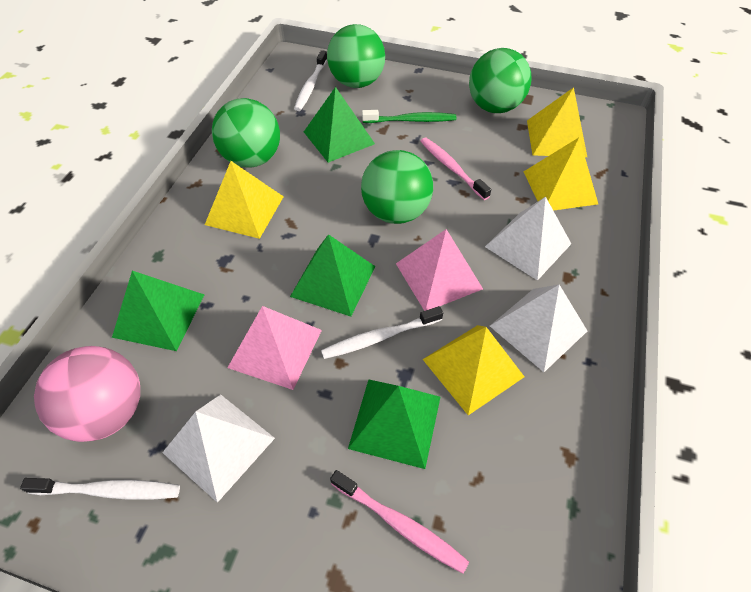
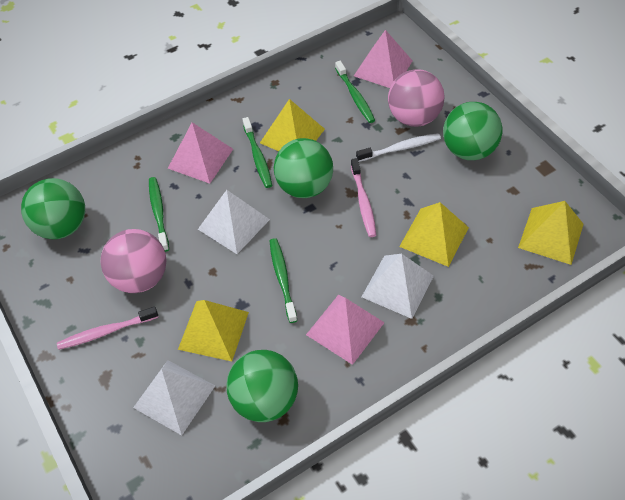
green pyramid: [112,271,205,351] [290,234,375,317] [304,87,375,163] [348,380,440,469] = 4 -> none = 0
green toothbrush: [362,110,456,123] = 1 -> [149,177,169,252] [242,117,272,188] [270,238,297,323] [335,61,375,123] = 4
pink ball: [34,346,140,442] = 1 -> [101,229,167,293] [388,69,445,127] = 2
pink pyramid: [227,306,322,390] [396,229,483,311] = 2 -> [168,122,233,184] [306,295,385,365] [354,30,413,88] = 3
white toothbrush: [20,478,180,500] [294,50,327,111] [321,306,443,359] = 3 -> [356,133,441,162] = 1

